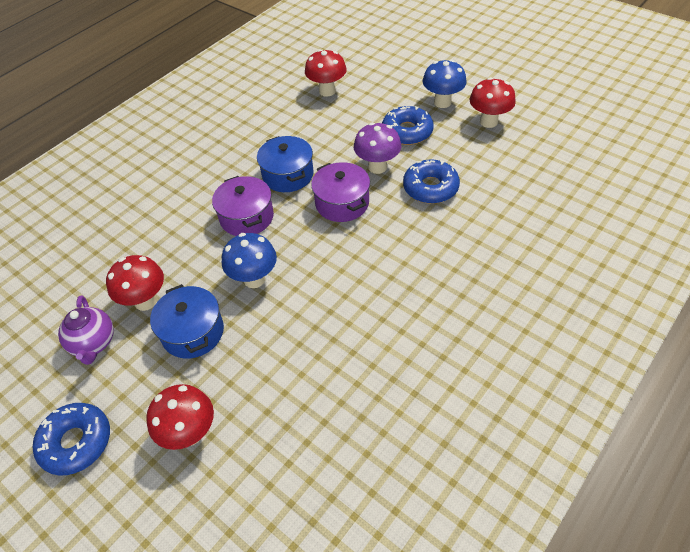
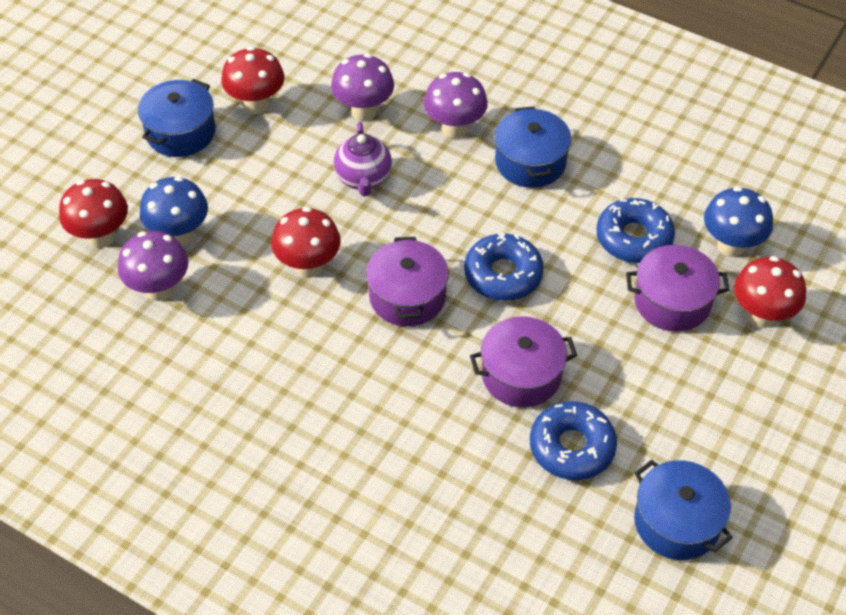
blue pot: [150,284,224,359] [257,136,314,192] = 2 -> [138,79,216,157] [495,106,571,188] [634,460,733,560] = 3
purple mushroom: [354,122,401,174] = 1 -> [118,231,188,301] [331,54,394,121] [424,72,488,139] = 3
purple pot: [212,176,274,236] [311,162,370,222] = 2 -> [366,237,449,327] [470,316,577,408] [626,245,729,332] = 3

